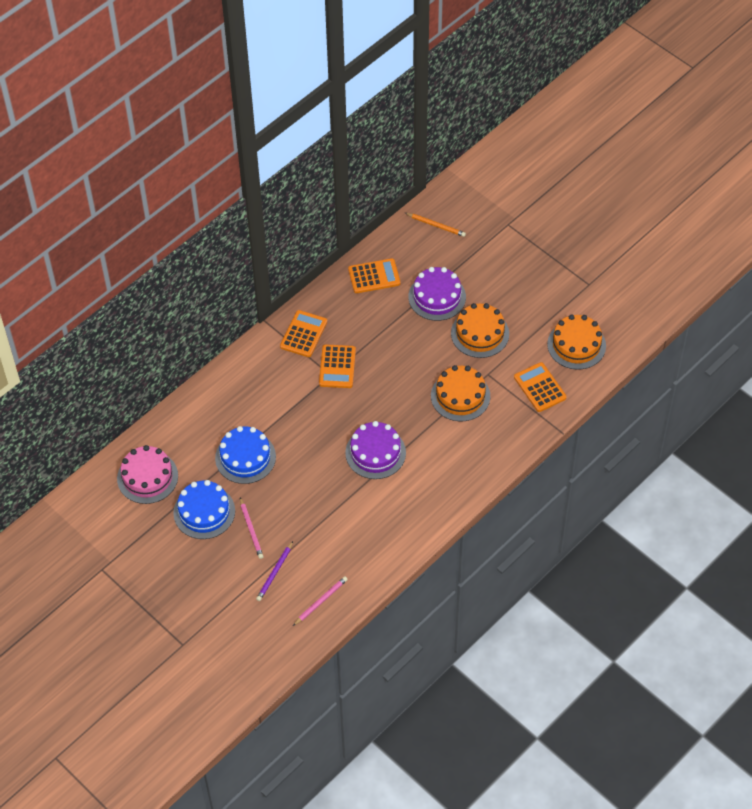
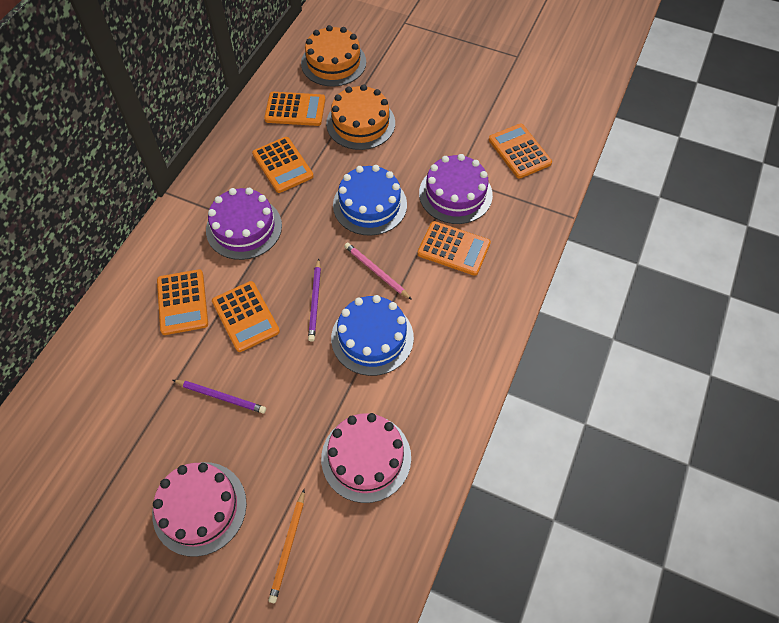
orange cake: [431,365,490,421] [451,303,509,358] [547,314,606,369] = 3 -> [301,25,366,87] [326,84,395,150] = 2
orange calculator: [280,310,327,357] [319,344,356,388] [348,258,400,293] [514,362,567,412] = 4 -> [157,269,208,335] [212,281,280,352] [252,137,314,193] [264,92,325,126] [417,221,491,276] [489,124,552,179] = 6
pink cake: [117,445,178,504] = 1 -> [152,462,247,557] [321,413,411,503] = 2
pink pencil: [240,498,263,559] [293,576,348,626] = 2 -> [344,243,412,300] = 1
purple pencil: [256,541,293,601] = 1 -> [173,380,266,414] [308,258,321,342] = 2

